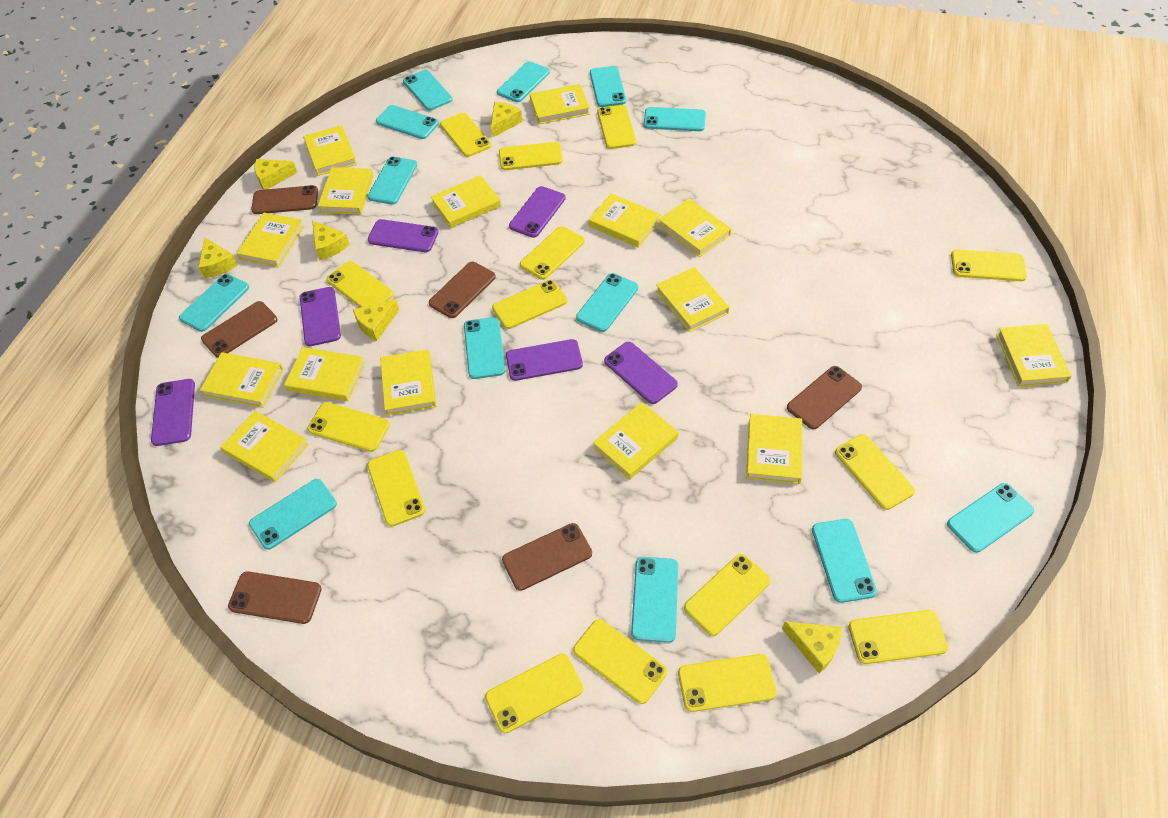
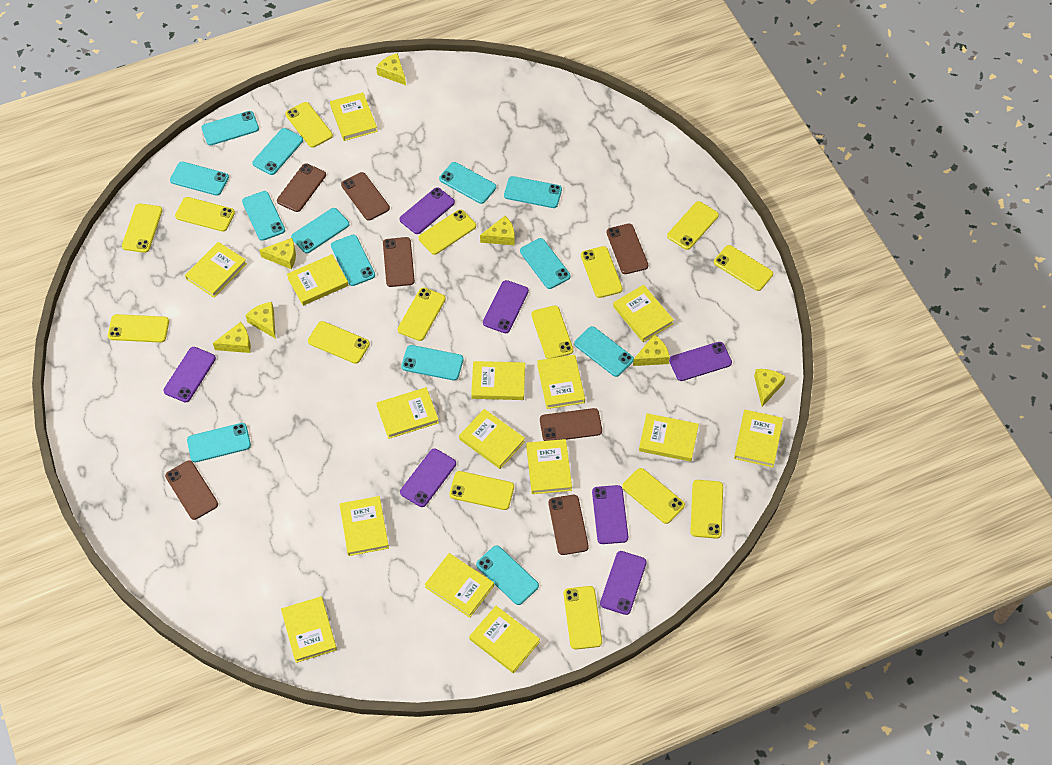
brown phone: [201,301,278,358] [228,571,322,624] [251,185,318,214] [429,262,496,318] [502,523,592,591] [787,366,862,429] = 6 -> [165,461,218,520] [277,163,326,212] [341,172,390,221] [383,237,415,287] [540,408,602,441] [548,495,589,555] [606,223,648,274] = 7
purple phone: [151,379,195,446] [300,287,341,346] [368,219,439,252] [506,339,583,381] [509,186,566,238] [604,342,678,404] = 6 -> [163,347,216,402] [400,187,455,234] [400,448,456,507] [483,280,529,333] [592,485,628,544] [600,551,647,615] [669,342,732,381] = 7
yellow cheese: [198,237,238,278] [254,159,298,190] [312,221,349,260] [353,299,399,341] [491,102,523,138] [782,621,842,674] = 6 -> [213,322,251,353] [245,302,276,339] [259,238,296,269] [376,53,406,85] [480,216,515,245] [633,334,670,366] [754,369,786,407] = 7

